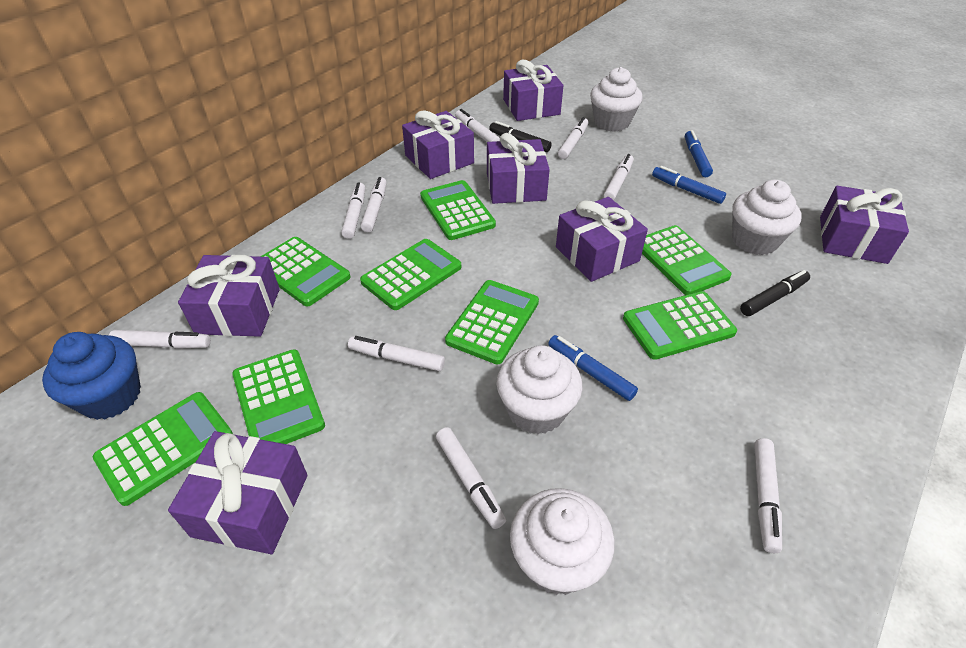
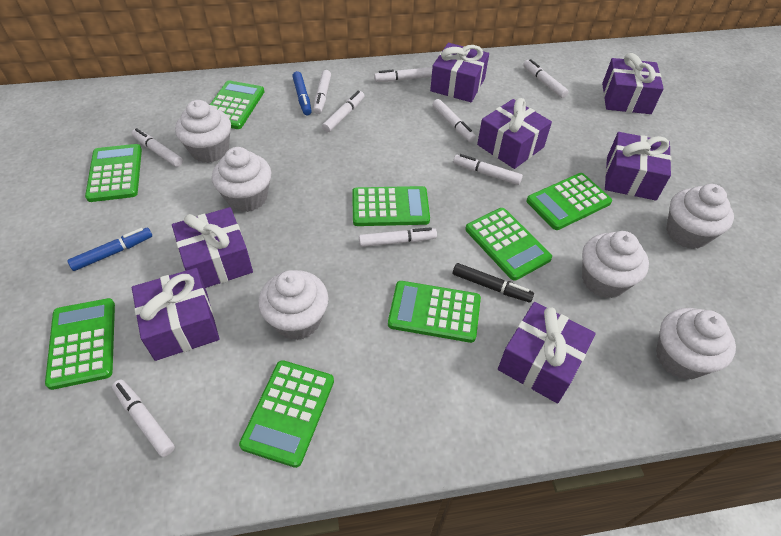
black marker: [489,121,552,152] [740,270,810,316] = 2 -> [453,263,534,302] = 1
blue cupcake: [42,332,141,420] = 1 -> none = 0
blue marker: [548,335,638,401] [652,166,726,204] [685,130,713,177] = 3 -> [67,227,152,271] [292,71,312,115] = 2
white cupcake: [497,345,582,434] [510,488,615,595] [590,67,643,132] [732,180,801,255] = 4 -> [175,100,231,163] [212,147,271,212] [258,270,328,340] [582,231,649,298] [656,308,736,380] [666,184,734,249] = 6

